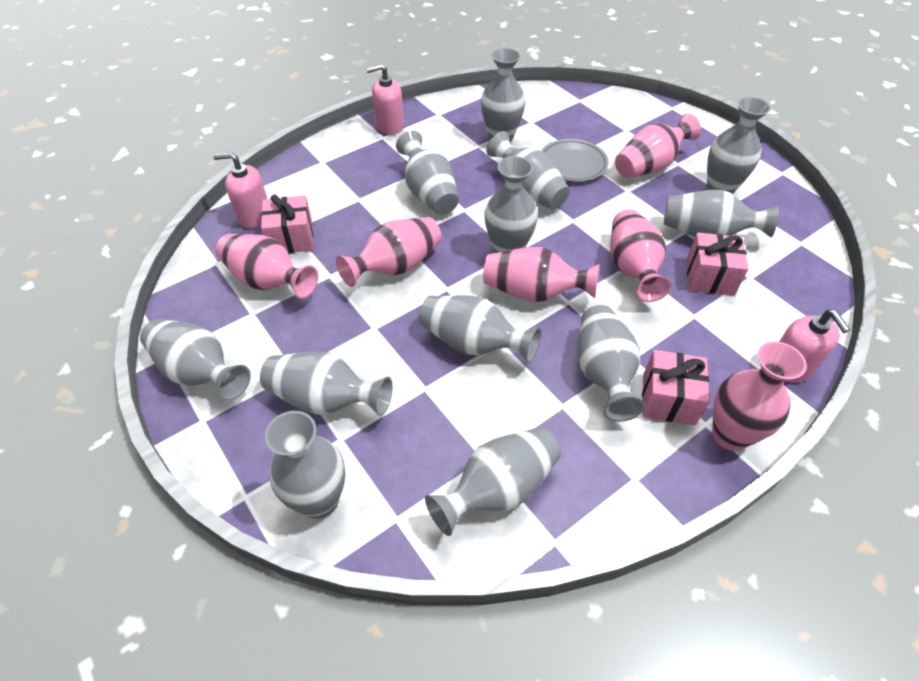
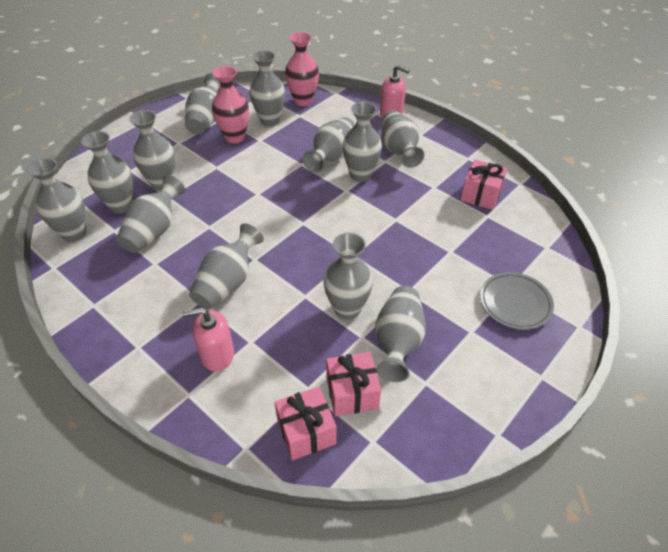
pink soap dispenser: [213,152,267,228] [366,64,404,135] [779,310,850,383] = 3 -> [182,307,234,372] [380,65,410,118] = 2
pink vase: [216,234,318,299] [336,217,442,287] [483,247,600,302] [610,209,672,302] [615,113,701,178] [712,341,807,451] = 6 -> [212,66,249,143] [285,32,319,106] = 2

